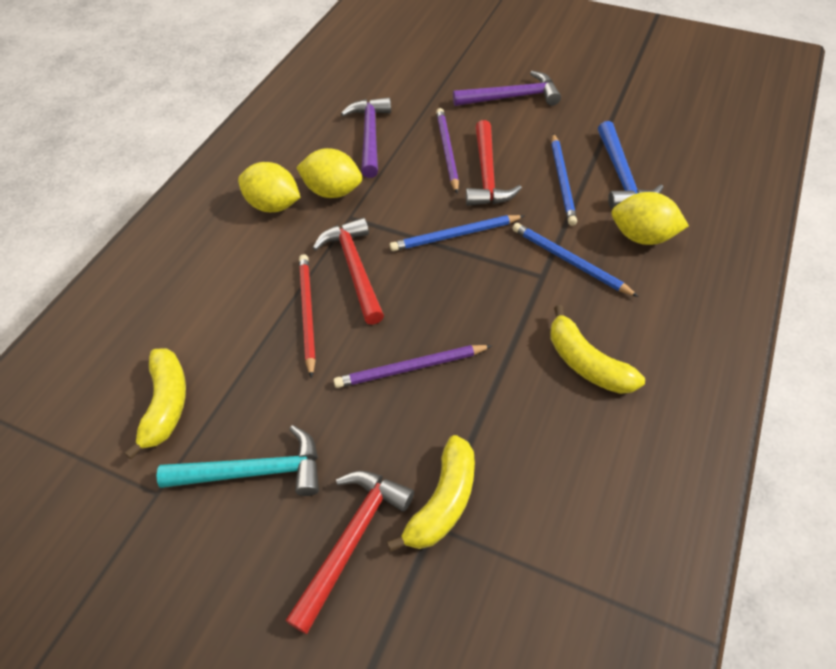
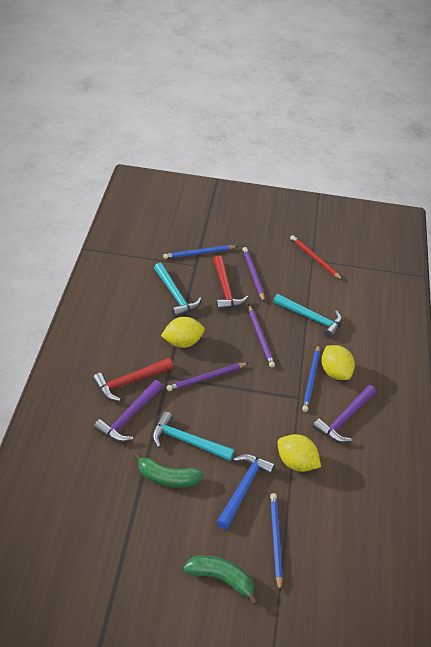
green banana: none = 0 -> [134,452,204,488] [183,555,258,605] = 2
purple pencil: [333,345,492,388] [436,108,459,193] = 2 -> [167,363,248,391] [242,247,265,302] [248,304,275,368] = 3
red hammer: [285,471,414,634] [313,218,384,325] [466,120,522,206] = 3 -> [93,358,173,401] [213,255,248,310] = 2
turquoise hammer: [156,425,319,496] = 1 -> [152,411,235,461] [154,263,201,318] [273,294,342,338] = 3
yellow banana: [124,348,186,460] [387,435,475,552] [550,305,645,394] = 3 -> none = 0

